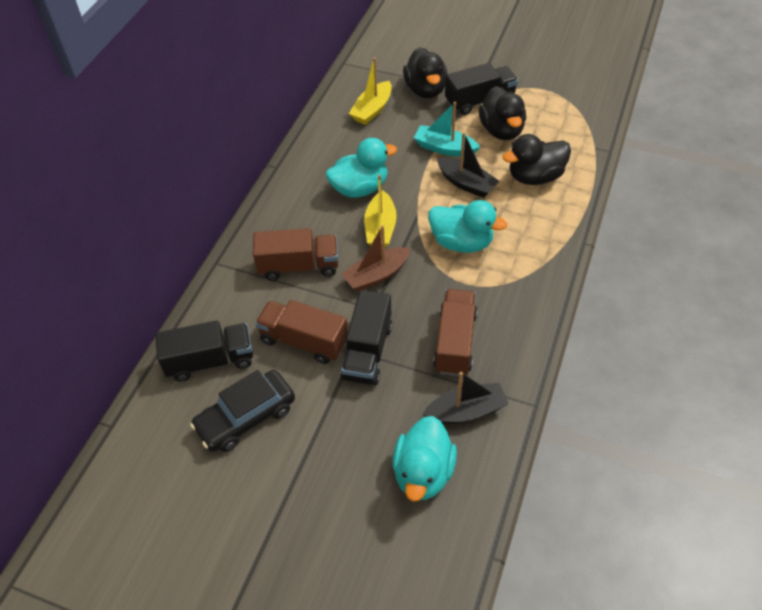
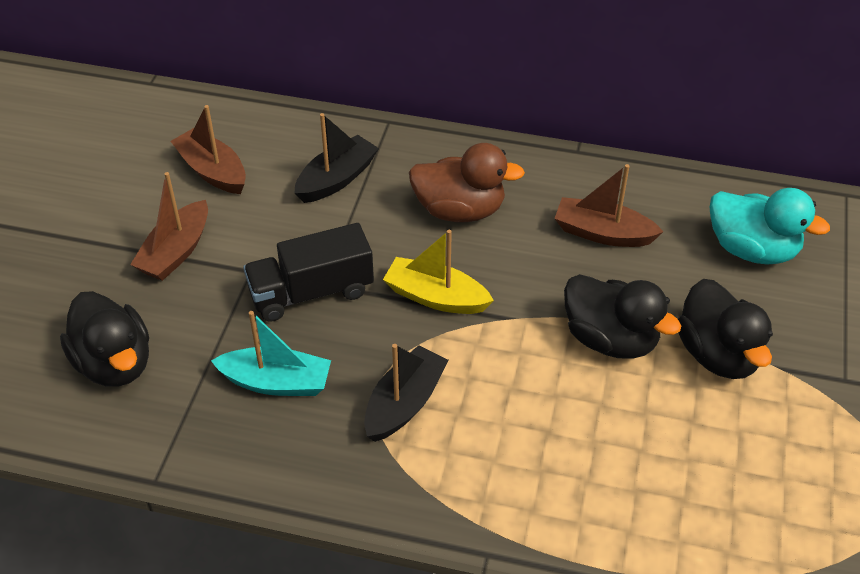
black car: [190,370,295,452] = 1 -> none = 0
black truck: [155,320,253,382] [341,290,392,385] [445,63,518,115] = 3 -> [243,223,374,322] = 1
brown boat: [341,225,411,292] = 1 -> [130,172,208,281] [170,105,246,194] [554,164,663,247] = 3
brown duck: none = 0 -> [409,143,525,222] = 1
brown truck: [253,228,338,281] [255,300,348,364] [433,289,478,376] = 3 -> none = 0
turquoise duck: [326,138,397,198] [392,416,457,502] [428,200,507,253] = 3 -> [710,188,830,265] = 1
yellow boat: [349,57,392,125] [364,175,397,248] = 2 -> [383,230,494,314] = 1

